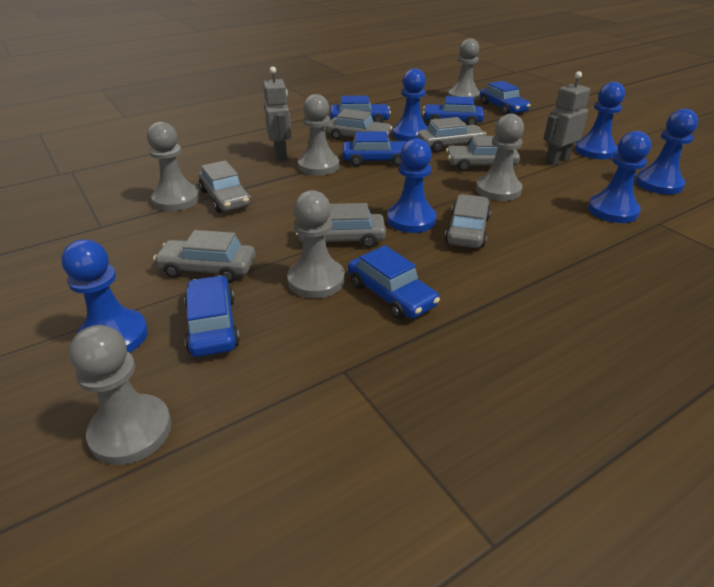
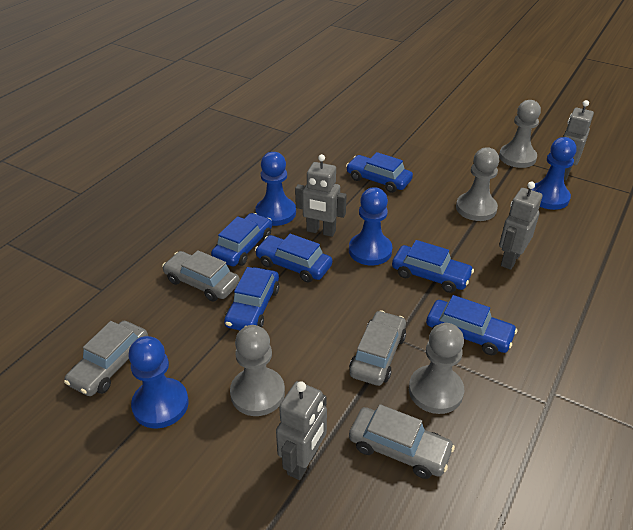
blue pawn: [61,240,148,353] [387,139,436,233] [392,69,428,141] [575,82,625,159] [588,131,651,223] [636,109,698,195] = 6 -> [128,336,189,428] [255,152,296,226] [349,187,392,266] [531,137,577,210] = 4
grey car: [153,230,256,282] [199,160,251,213] [296,203,386,248] [326,109,392,140] [418,117,486,152] [445,194,491,248] [446,136,520,171] = 7 -> [64,321,148,396] [162,250,240,301] [349,310,406,386] [349,404,455,479] = 4
grey pawn: [69,325,172,465] [147,122,200,211] [287,190,345,298] [298,94,339,176] [448,38,480,101] [476,114,524,201] = 6 -> [230,325,285,416] [409,323,464,414] [456,147,499,221] [499,100,541,168] = 4
grey robot: [263,67,291,160] [544,71,590,166] = 2 -> [276,381,327,480] [295,154,347,237] [499,182,542,270] [563,100,594,180] = 4

